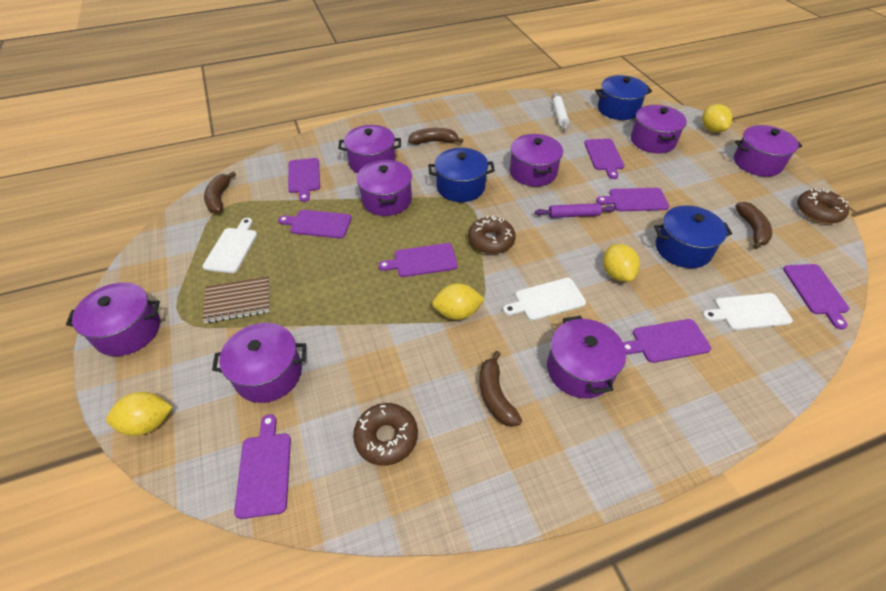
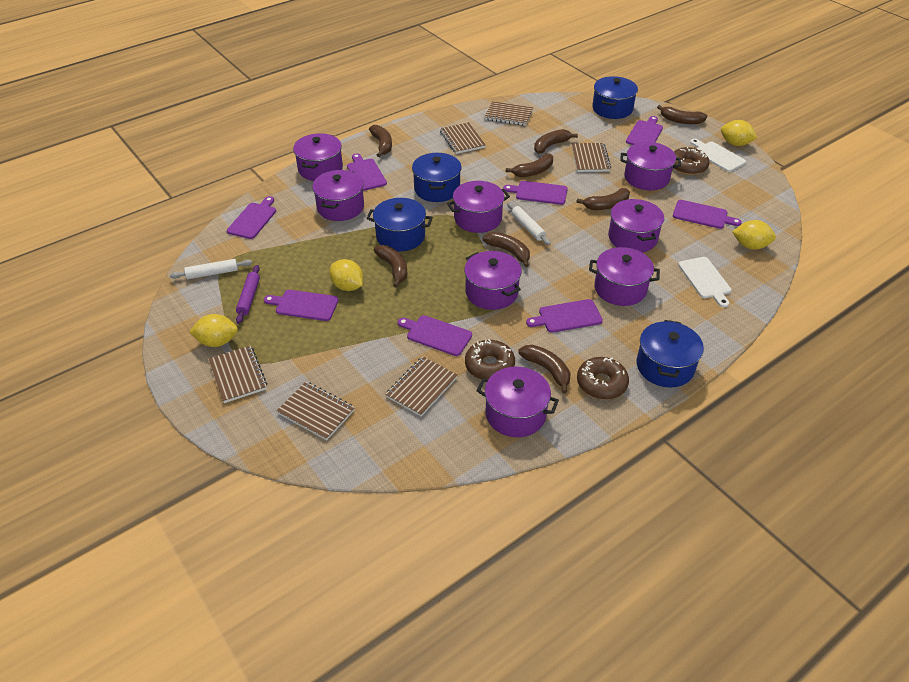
blue pot: [428,148,495,202] [595,75,652,120] [654,205,732,268] = 3 -> [367,198,433,251] [412,153,462,202] [592,76,638,119] [636,320,704,387] = 4
brown banana: [204,171,236,214] [408,128,463,144] [479,351,522,427] [735,202,772,249] = 4 -> [369,125,392,157] [374,245,407,288] [483,232,530,267] [506,153,553,177] [518,345,571,394] [534,129,578,154] [576,188,630,210] [657,105,707,124] = 8
brown notebook: [202,276,270,323] = 1 -> [208,345,267,403] [276,381,355,440] [385,356,458,417] [440,122,486,154] [484,101,533,126] [572,143,611,172] = 6
white cutting board: [203,218,257,273] [503,278,586,321] [703,293,793,330] = 3 -> [678,257,731,307] [690,139,746,172] = 2
white rolling pin: [552,93,569,131] = 1 -> [170,259,252,279] [507,202,551,245] = 2

